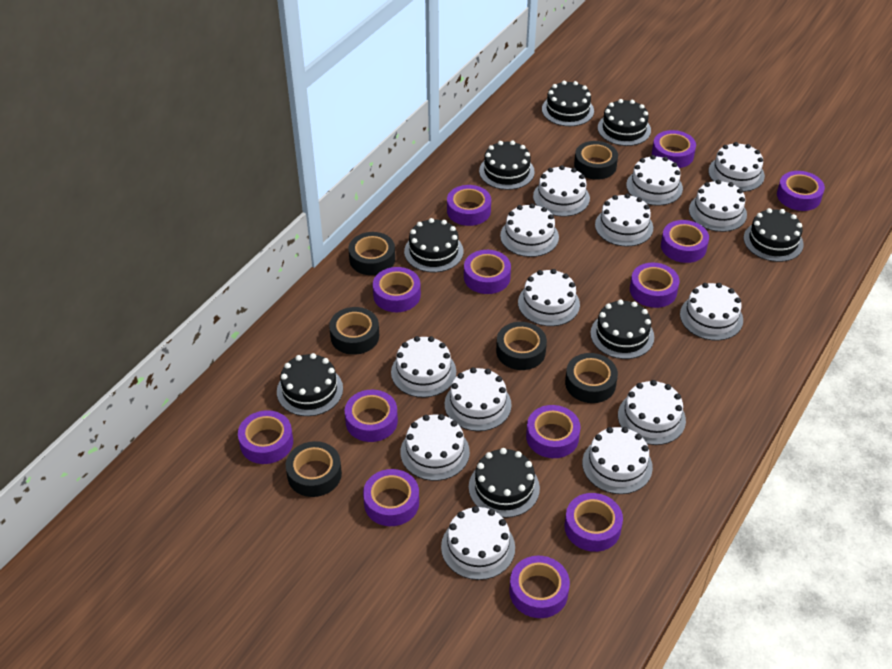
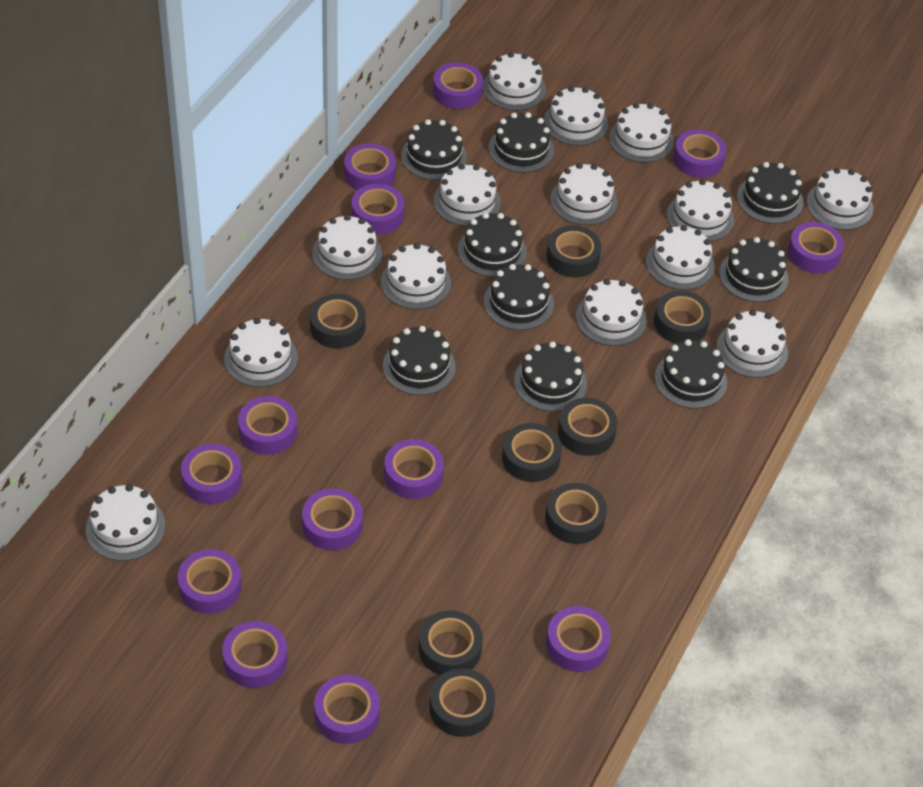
black cake: [277,353,343,416] [404,218,463,272] [469,448,540,518] [479,140,535,190] [542,81,594,126] [590,299,654,359] [598,99,651,146] [744,208,804,262] = 8 -> [383,326,456,395] [401,119,467,180] [458,213,527,277] [484,264,554,330] [489,112,554,173] [514,341,587,411] [655,339,727,409] [719,237,788,302] [737,162,803,224] = 9
black tape: [286,441,342,497] [329,307,379,355] [349,232,395,275] [496,322,547,370] [565,353,618,403] [574,141,618,180] = 6 -> [310,294,366,348] [419,610,483,675] [429,668,495,737] [502,423,562,482] [545,483,607,544] [547,226,602,277] [558,398,617,456] [654,291,711,344] = 8

